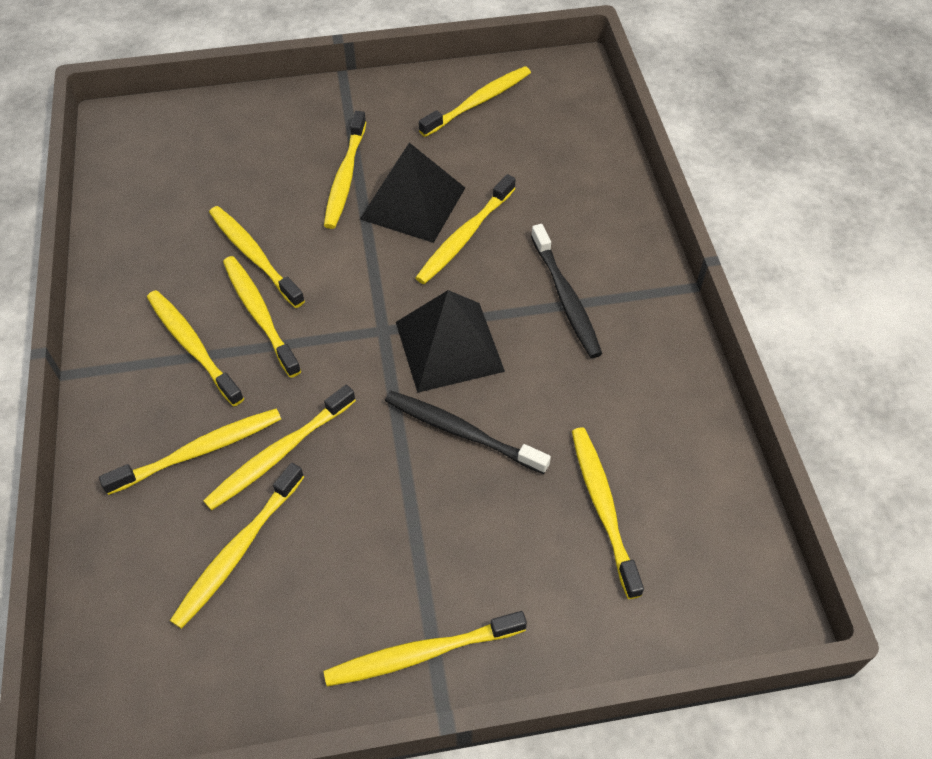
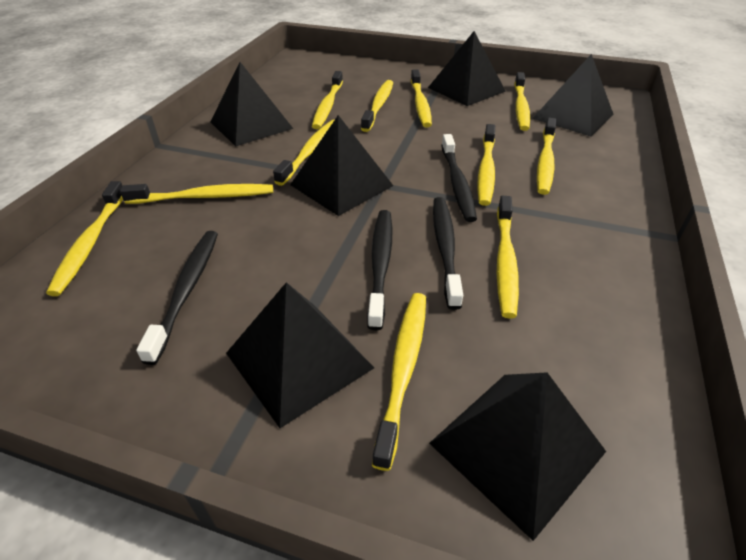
black pyramid: [360,143,465,243] [396,290,505,393] = 2 -> [210,62,293,146] [226,282,374,428] [290,115,393,216] [428,31,506,106] [429,372,606,541] [532,54,614,136] = 6
black toothbrush: [385,391,551,474] [531,224,602,358] = 2 -> [136,231,218,365] [367,210,392,330] [433,197,463,310] [441,134,477,222] = 4

